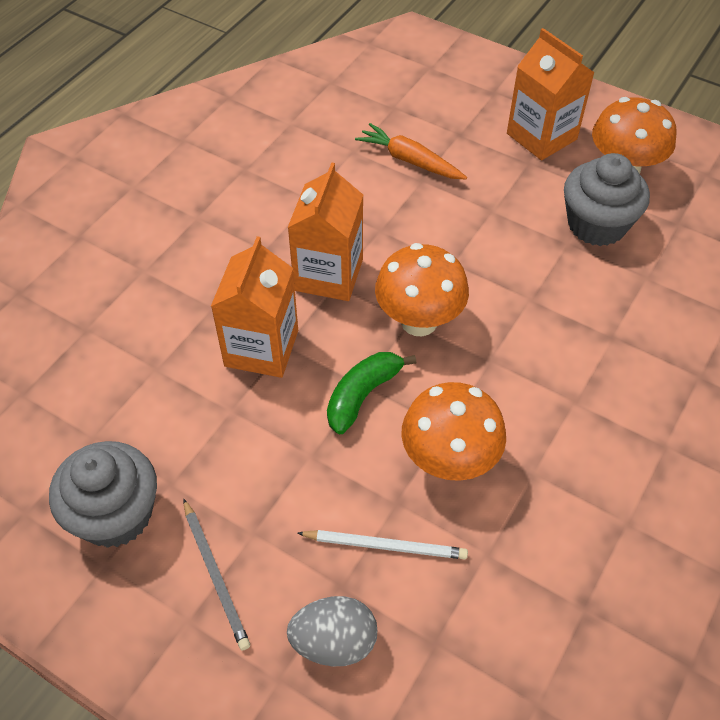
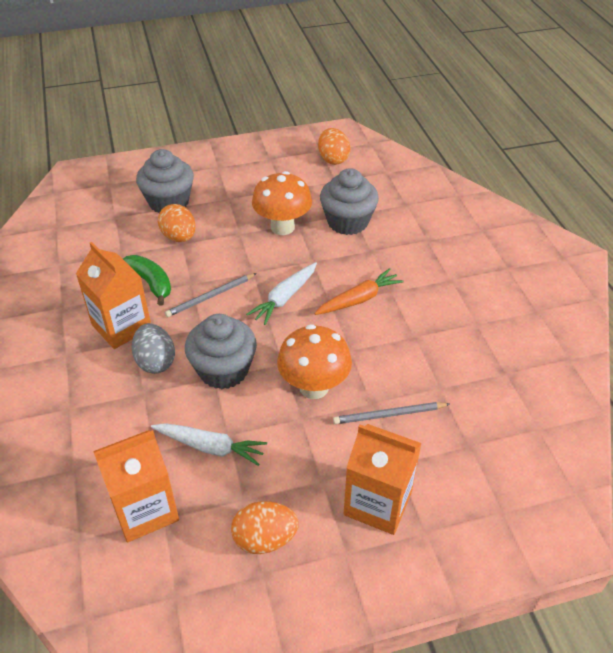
grey cupcake: [49,441,157,548] [564,153,650,246] = 2 -> [136,149,194,213] [185,314,257,389] [320,168,379,235] = 3
grey pencil: [183,499,250,650] = 1 -> [165,273,257,317] [333,402,450,424] = 2
orange egg: none = 0 -> [158,204,196,242] [231,501,299,554] [318,128,351,165] = 3
orange mushroom: [375,243,469,336] [401,382,506,481] [592,97,676,174] = 3 -> [252,171,312,235] [277,324,352,399] = 2
white carrot: none = 0 -> [151,423,267,466] [246,262,317,325] = 2
white pencil: [298,530,468,559] = 1 -> none = 0

